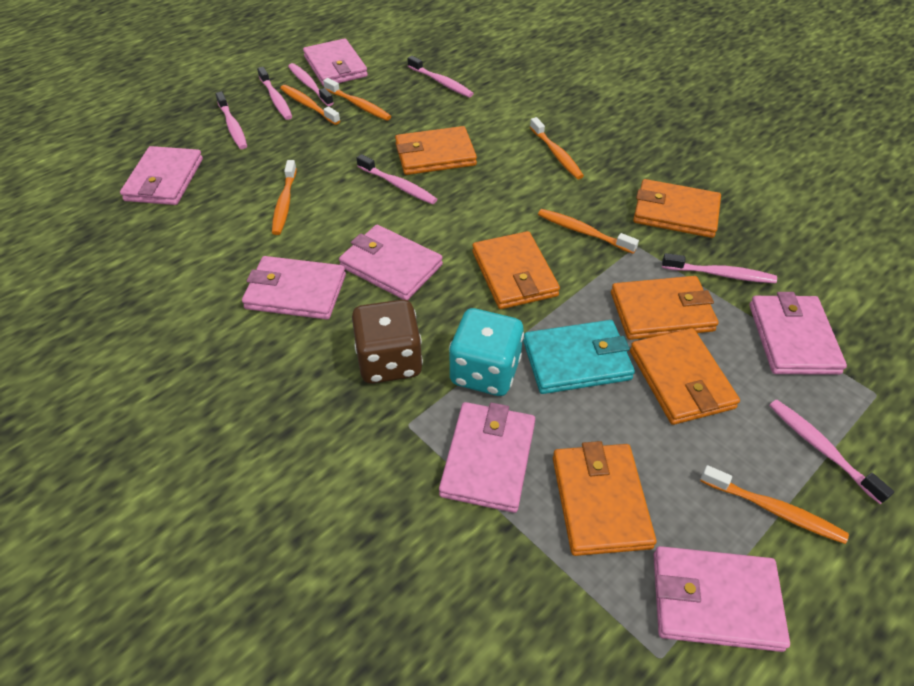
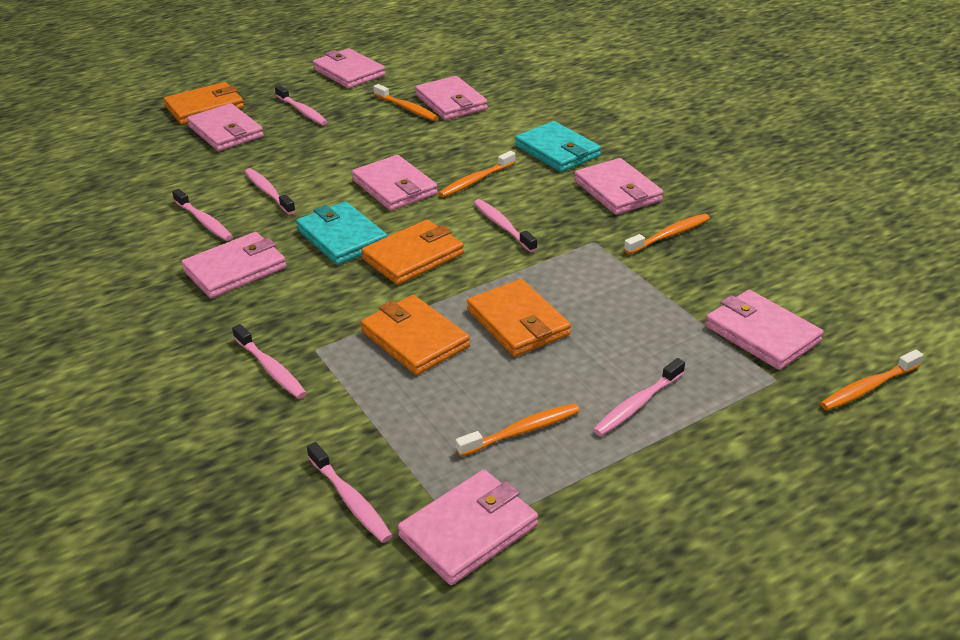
brown dice: [352,300,423,384] = 1 -> none = 0
orange toothbrush: [272,160,297,235] [280,85,340,125] [323,78,391,121] [530,117,584,179] [538,209,639,254] [700,465,849,544] = 6 -> [374,84,438,121] [438,151,515,197] [455,403,580,457] [624,214,710,254] [820,350,923,411] = 5
orange wallet: [395,126,477,175] [472,231,560,309] [553,441,657,556] [611,276,719,340] [630,328,740,425] [633,179,721,238] = 6 -> [164,82,244,124] [361,220,464,285] [361,295,470,375] [467,279,571,357] = 4
pink wallet: [120,146,203,205] [242,256,346,319] [303,38,368,86] [339,225,443,300] [439,402,535,513] [654,546,790,652] [749,292,847,375] = 7 -> [181,232,286,298] [187,103,264,151] [312,48,385,88] [352,155,438,211] [398,470,538,585] [415,76,488,120] [574,158,663,215] [705,290,824,370] = 8
turquoise dice: [449,308,524,396] = 1 -> none = 0
turquoise wallet: [523,320,635,394] = 1 -> [296,201,388,265] [515,121,601,172] = 2

